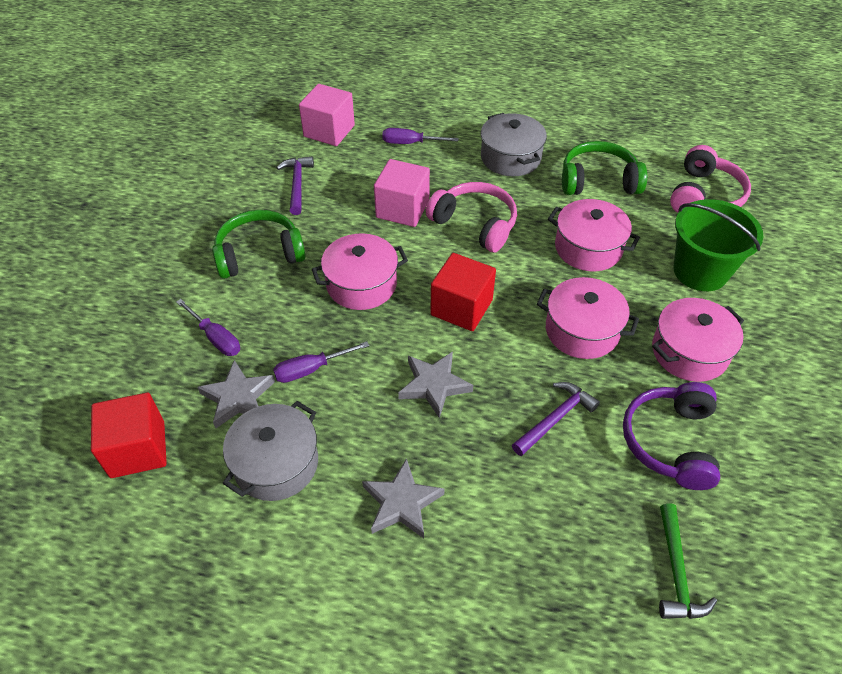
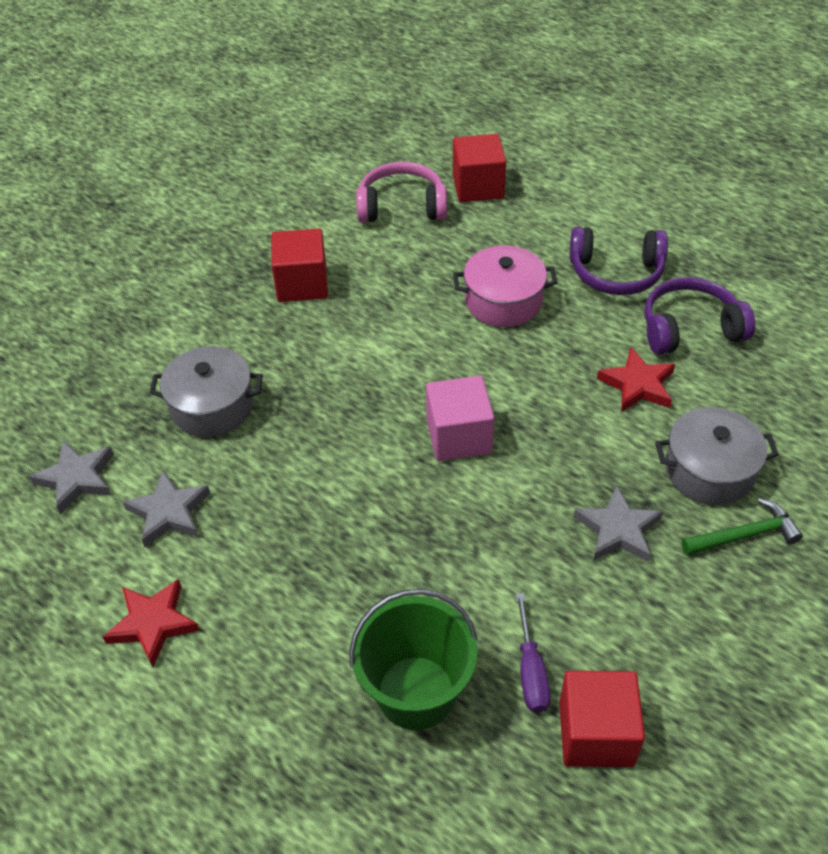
green headphones: [212,210,305,279] [562,141,647,195] = 2 -> none = 0
pink cube: [299,84,355,146] [374,159,430,227] = 2 -> [426,376,494,461] = 1
pink headphones: [426,182,517,252] [670,145,751,213] = 2 -> [356,162,447,223] = 1
pink pot: [312,233,408,310] [537,277,639,359] [548,199,640,271] [652,298,744,382] = 4 -> [453,246,557,327] = 1
purple hammer: [277,156,314,215] [512,382,600,456] = 2 -> none = 0
purple headphones: [623,382,720,490] = 1 -> [570,227,668,295] [645,277,755,355] = 2
purple screwdriver: [176,299,240,356] [273,341,369,383] [382,128,459,144] = 3 -> [516,593,551,713] = 1
red cube: [91,392,167,478] [430,253,496,331] = 2 -> [271,229,328,302] [453,134,506,202] [559,671,645,767] = 3
red star: none = 0 -> [103,579,200,667] [597,347,675,412] = 2

